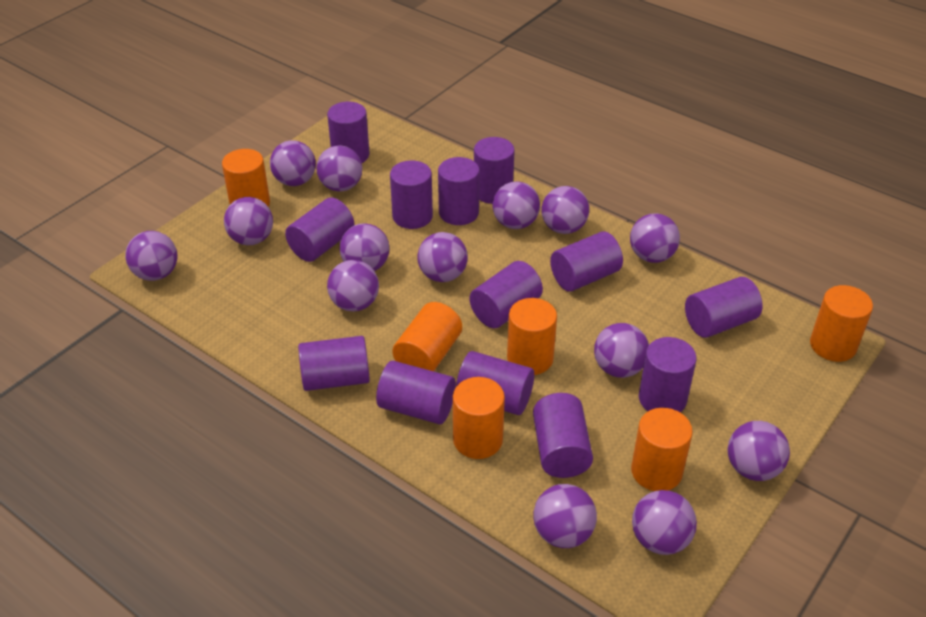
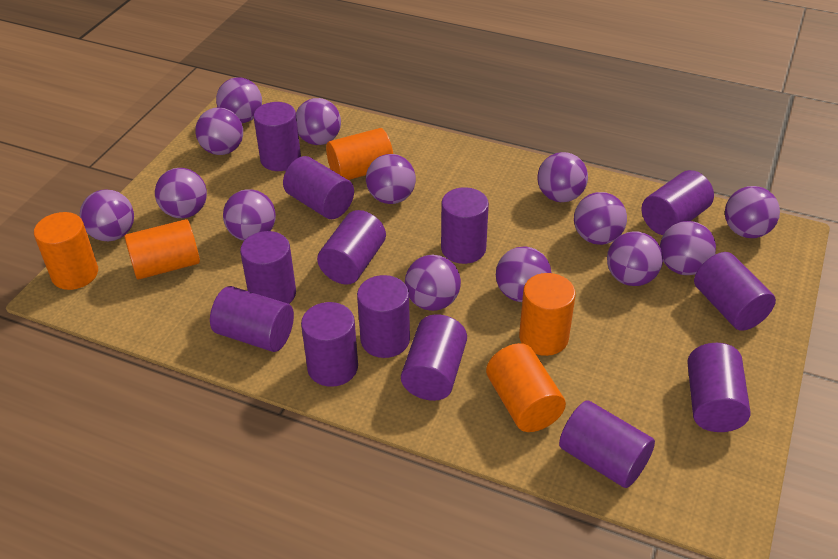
orange cylinder: [222,149,270,207] [392,302,462,371] [453,377,505,459] [507,298,557,375] [631,408,693,491] [810,285,873,362] = 6 -> [34,212,98,290] [125,219,200,279] [326,128,393,180] [486,343,566,432] [519,273,576,356] = 5

